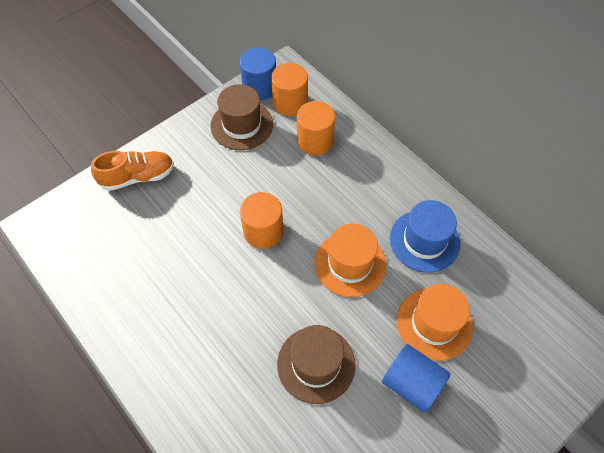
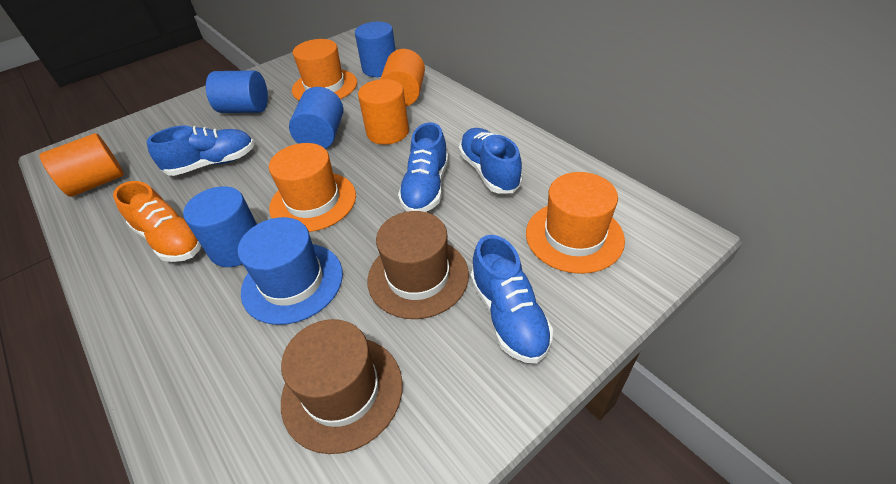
blue cylinder: [239,47,276,100] [382,344,450,413] = 2 -> [183,186,257,267] [206,70,268,113] [289,87,343,149] [355,22,396,77] = 4
blue shoe: none = 0 -> [147,126,254,176] [398,122,448,212] [459,128,523,193] [471,235,553,363] = 4
orange hat: [314,223,386,297] [397,284,473,361] = 2 -> [269,143,356,232] [292,39,357,100] [526,172,625,274] = 3

